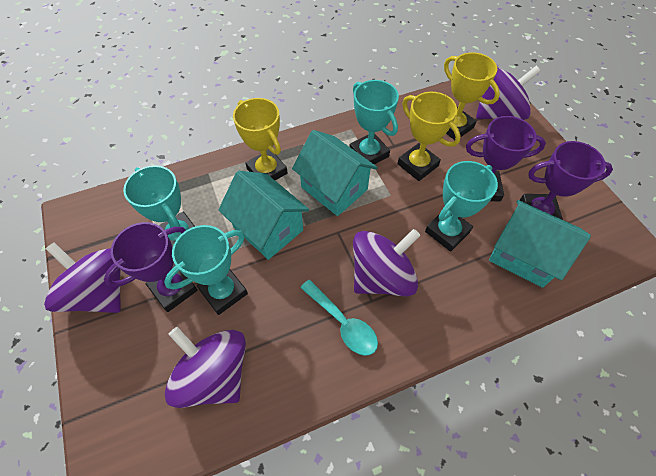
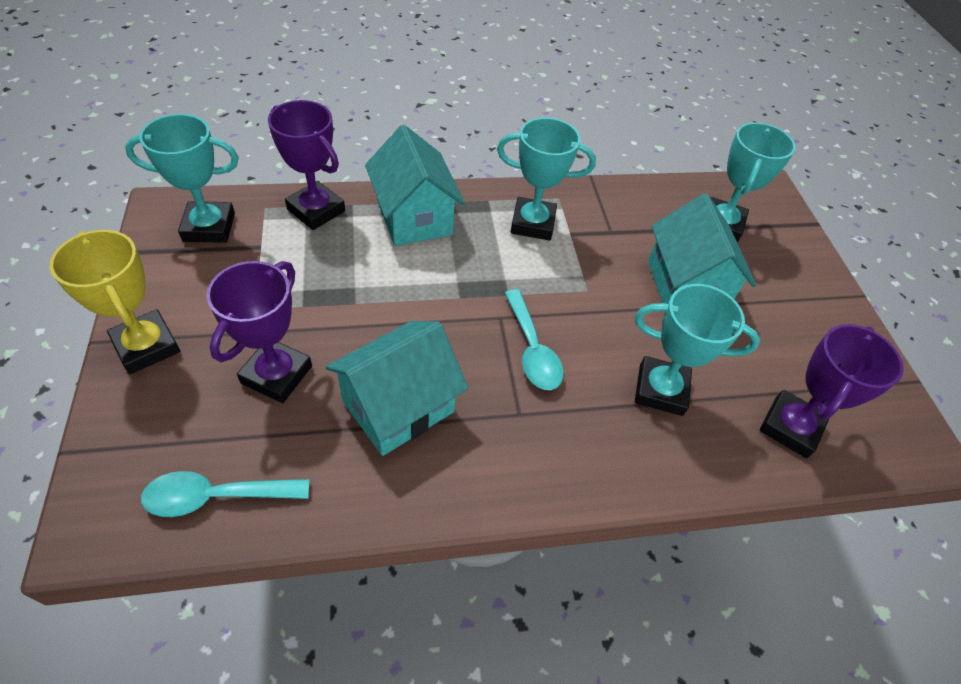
purple spinning top: [44,242,121,313] [165,327,246,408] [353,229,420,297] [476,66,541,120] = 4 -> none = 0
turquoise spoon: [300,280,378,356] = 1 -> [141,471,309,517] [505,289,564,390] = 2
yellow trophy: [233,98,288,180] [397,92,461,181] [444,52,500,140] = 3 -> [49,230,180,374] = 1

